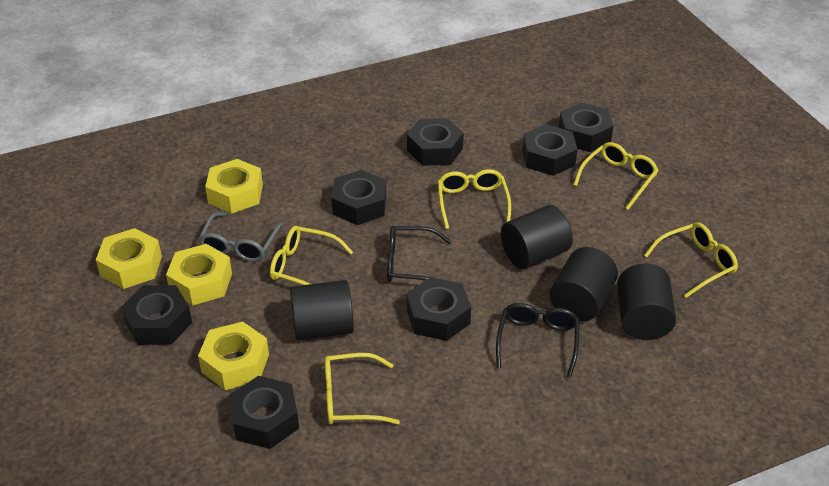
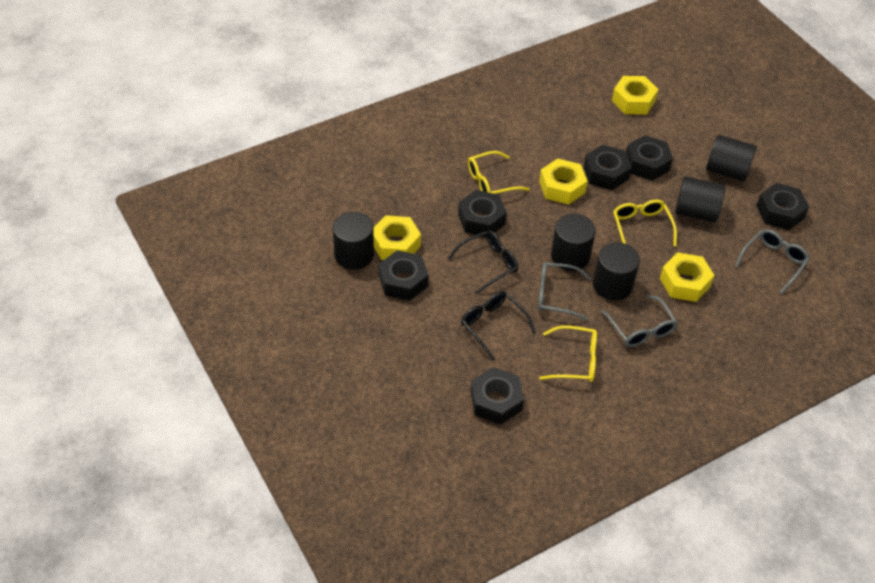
black cylinder: [290,280,354,340] [501,205,573,269] [550,247,618,322] [617,264,676,340] = 4 -> [332,212,374,270] [551,214,596,271] [593,242,640,300] [675,176,726,223] [706,135,757,182] = 5
black nut: [121,285,192,345] [229,376,299,449] [332,170,386,225] [407,118,464,166] [407,277,471,341] [523,124,577,176] [558,102,613,152] = 7 -> [379,250,428,301] [458,190,507,237] [471,367,524,425] [584,145,632,190] [626,135,673,181] [756,183,809,230] = 6
grey glasses: [198,212,284,262] = 1 -> [538,262,591,321] [601,295,677,347] [735,229,810,294] = 3
yellow glasses: [270,226,353,285] [325,353,400,424] [438,169,511,229] [573,142,659,210] [644,223,738,298] = 5 -> [468,151,530,194] [539,325,597,382] [613,200,677,247] = 3

